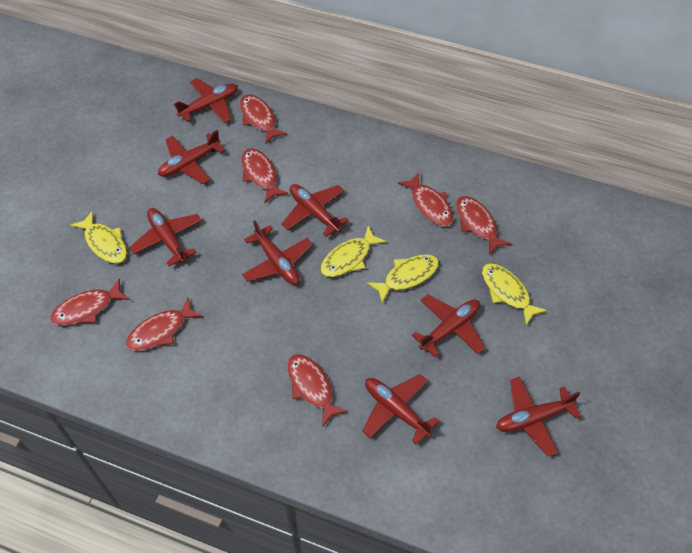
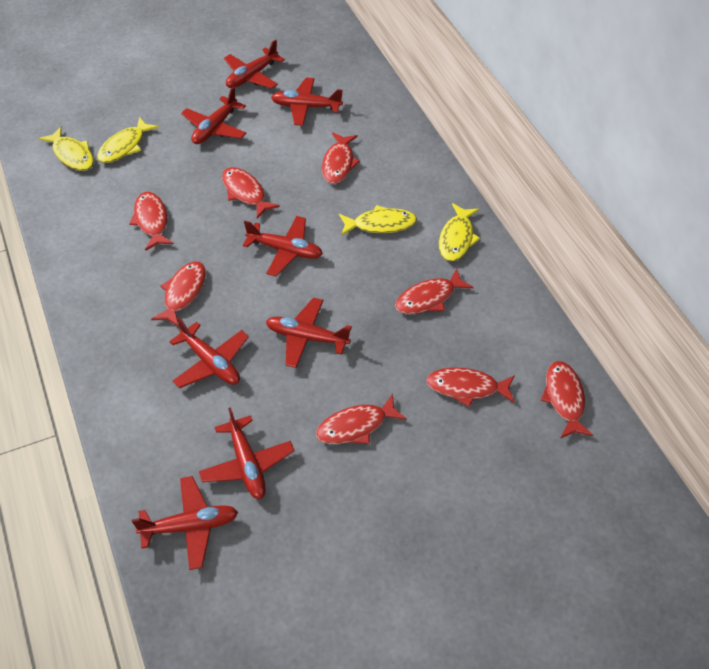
red fish: [50,278,130,326] [126,298,203,351] [240,94,287,144] [242,148,288,203] [287,354,348,427] [398,172,453,226] [456,196,512,255] = 7 -> [129,192,174,251] [151,262,206,327] [222,167,280,219] [316,394,407,444] [322,132,360,184] [395,268,474,314] [426,368,515,407] [541,361,593,439] = 8

